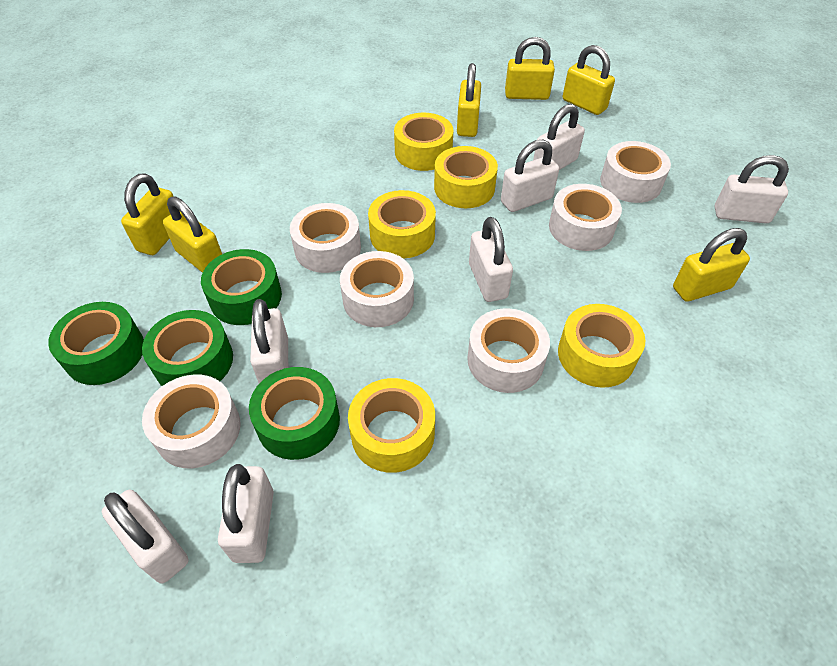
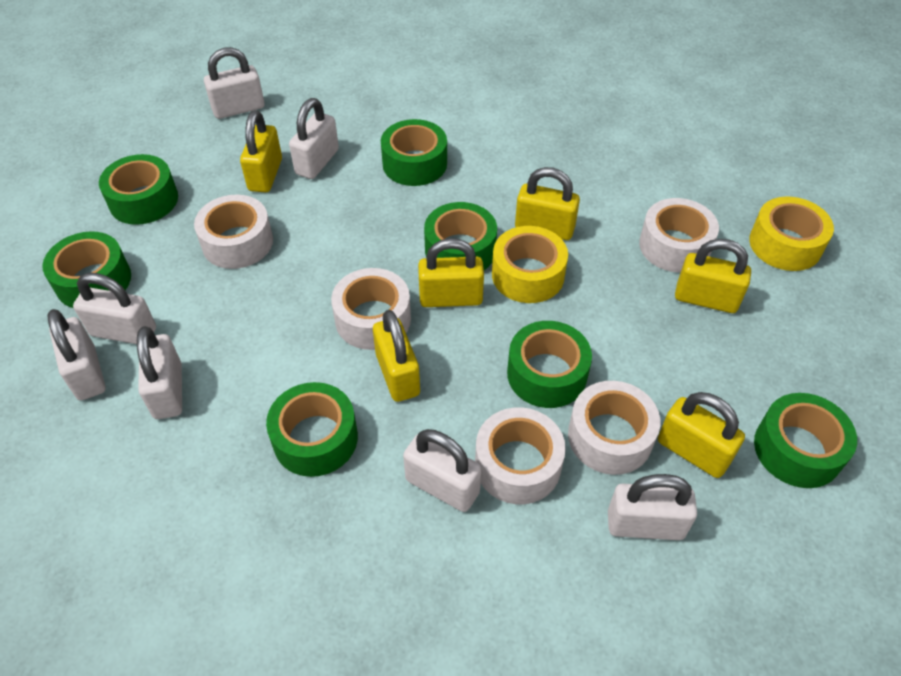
green tape: [48,302,144,385] [142,310,233,386] [201,249,282,325] [249,367,340,460] = 4 -> [42,231,131,308] [99,154,178,225] [266,382,358,477] [381,119,447,186] [424,202,497,270] [507,321,592,408] [754,393,857,488] = 7
white tape: [142,375,240,468] [290,203,361,273] [340,251,414,327] [467,308,550,393] [549,184,622,251] [600,141,671,203] = 6 -> [194,195,273,269] [331,268,411,350] [475,407,566,504] [568,381,660,475] [639,198,719,273] = 5
yellow tape: [348,378,435,473] [368,190,436,259] [394,113,453,171] [434,146,498,208] [558,304,646,388] = 5 -> [492,226,568,303] [749,197,834,271] = 2

